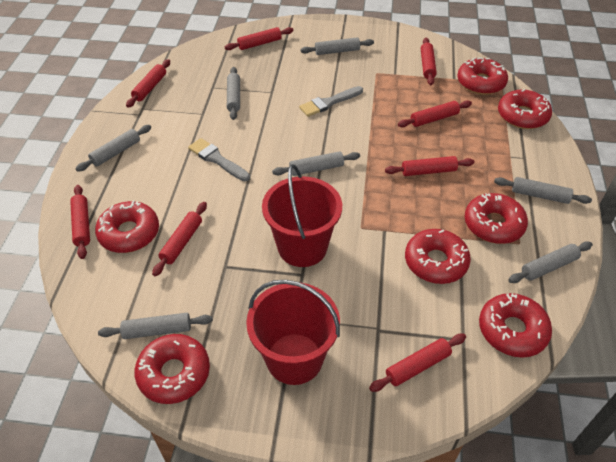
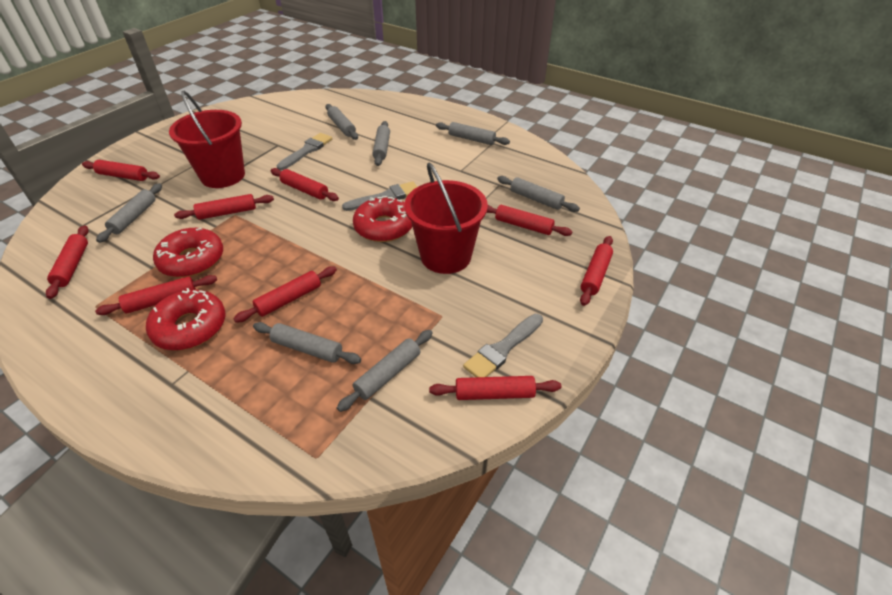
grey brush: [188,138,250,181] [299,86,363,117] = 2 -> [276,133,332,170] [342,181,417,211] [463,314,543,377] = 3
red donut: [95,201,159,253] [135,334,210,404] [405,229,471,284] [457,57,508,95] [465,193,528,244] [479,293,552,358] [498,89,552,129] = 7 -> [146,288,225,351] [153,228,223,277] [353,196,413,242] = 3
red rolling pin: [70,185,90,259] [126,59,170,108] [152,202,207,276] [225,27,294,50] [369,334,466,392] [385,156,474,176] [398,100,472,127] [421,38,437,85] = 8 -> [46,226,89,299] [82,160,160,181] [95,275,217,315] [174,194,274,220] [233,266,337,323] [271,168,339,201] [429,376,562,400] [487,205,572,236] [580,236,613,306] = 9

